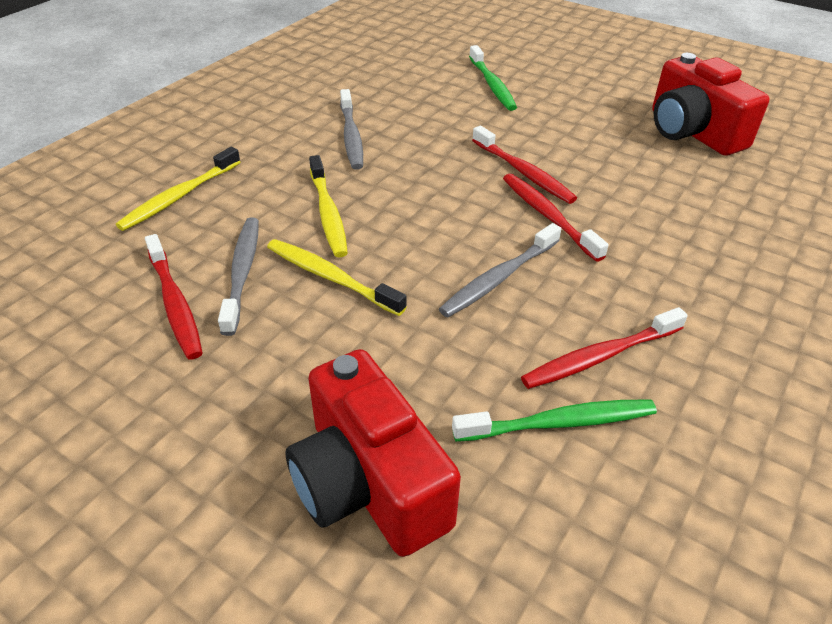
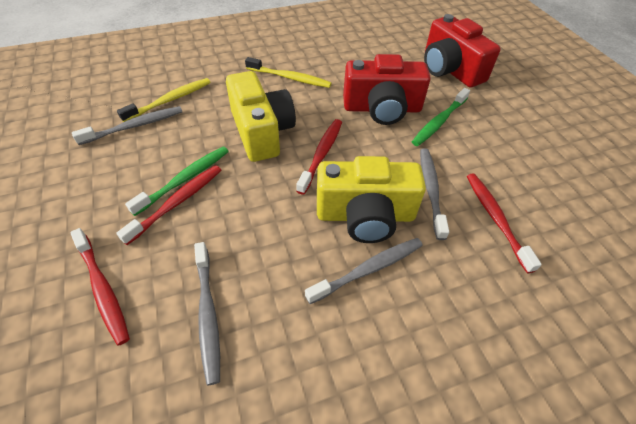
grey toothbrush: [218,218,259,336] [340,89,363,170] [439,223,561,317] = 3 -> [72,106,182,145] [194,242,220,385] [305,238,423,304] [420,148,449,240] = 4
yellow camera: none = 0 -> [226,71,296,162] [317,156,426,243] = 2
yellow toothbrush: [116,147,240,231] [267,239,407,316] [309,155,348,258] = 3 -> [117,78,211,122] [245,57,332,88] = 2

